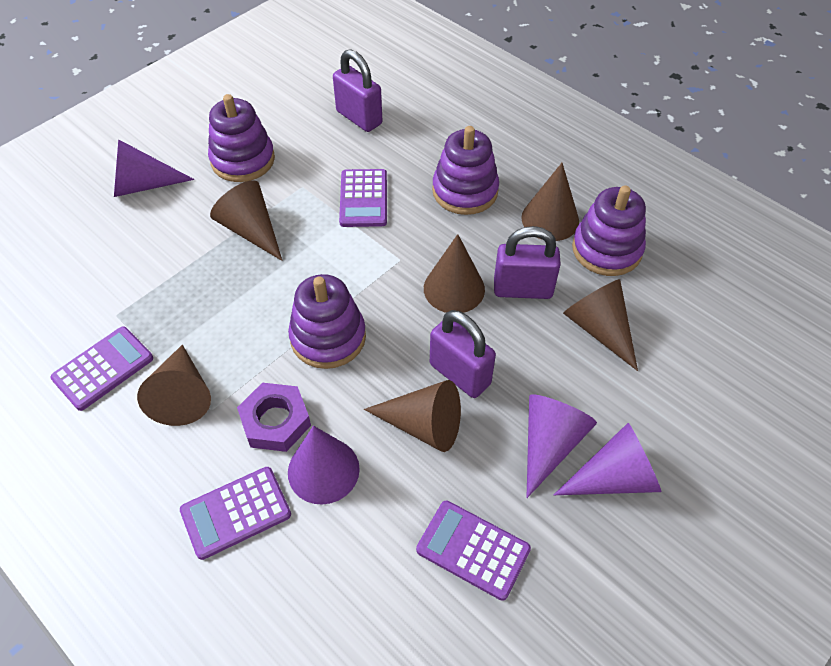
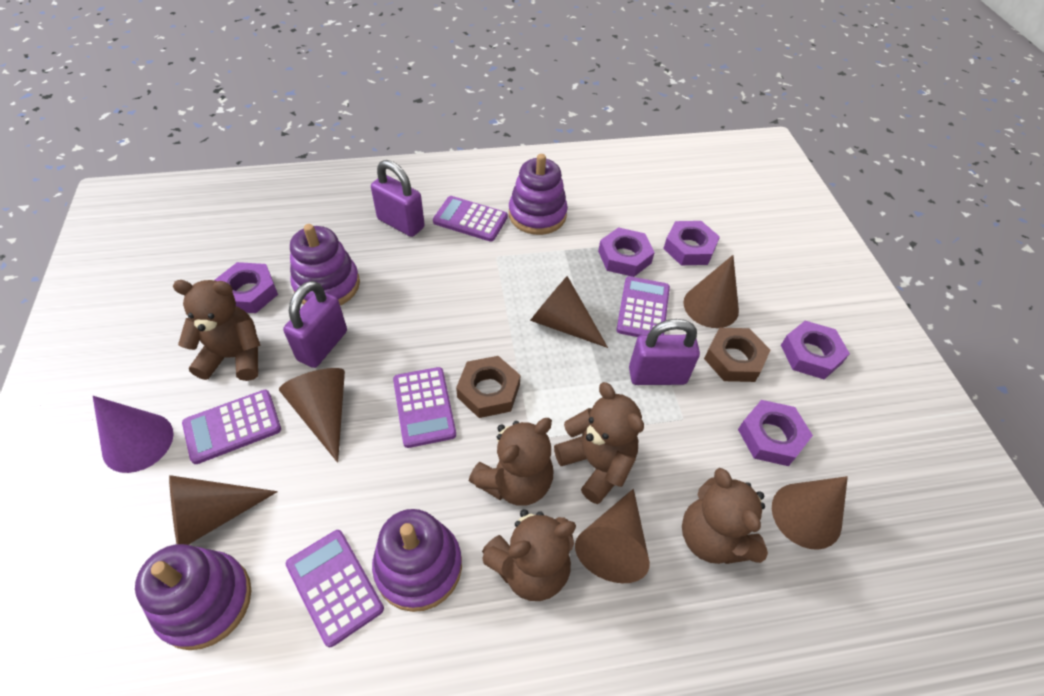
brown nut: none = 0 -> [456,356,520,418] [704,328,770,382] = 2
brown teddy bear: none = 0 -> [173,280,261,381] [469,418,554,506] [482,509,576,601] [554,382,644,504] [682,468,768,564] = 5
purple calculator: [50,326,153,411] [180,467,291,560] [339,169,387,227] [416,501,531,601] = 4 -> [182,390,281,464] [286,530,384,647] [393,367,456,448] [433,196,508,242] [616,276,670,337] = 5
purple cone: [114,139,194,197] [288,426,360,505] [526,394,597,498] [554,423,662,495] = 4 -> [93,396,173,473] = 1
purple nut: [237,383,311,452] = 1 -> [215,262,278,313] [598,227,655,277] [663,221,720,265] [738,400,813,466] [781,321,850,379] = 5

